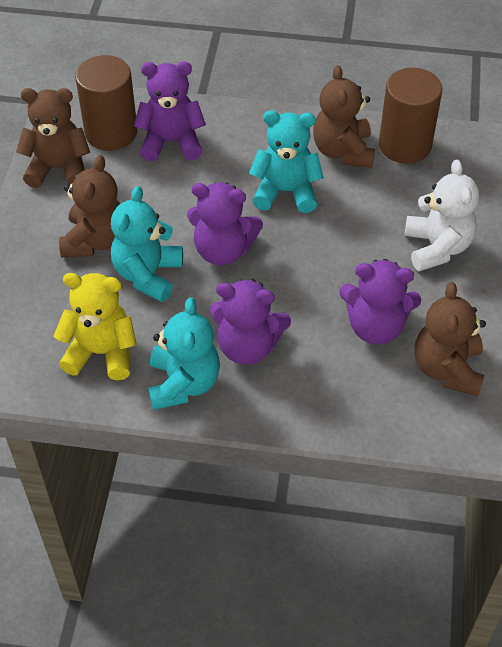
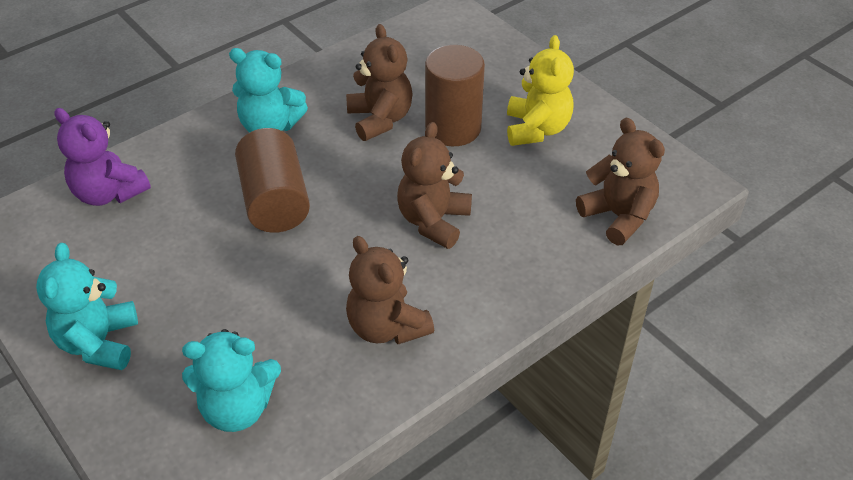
purple teddy bear: [134,61,206,161] [187,182,263,265] [210,279,291,365] [339,259,421,344] = 4 -> [55,108,151,206] = 1
white teddy bear: [405,160,479,271] = 1 -> none = 0

